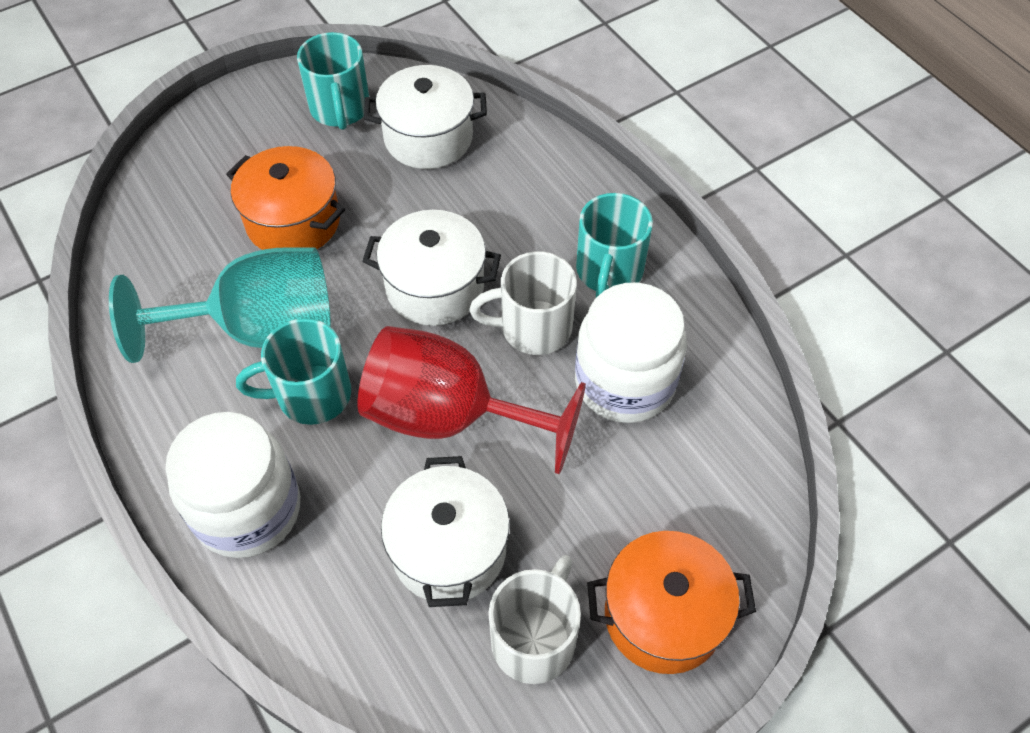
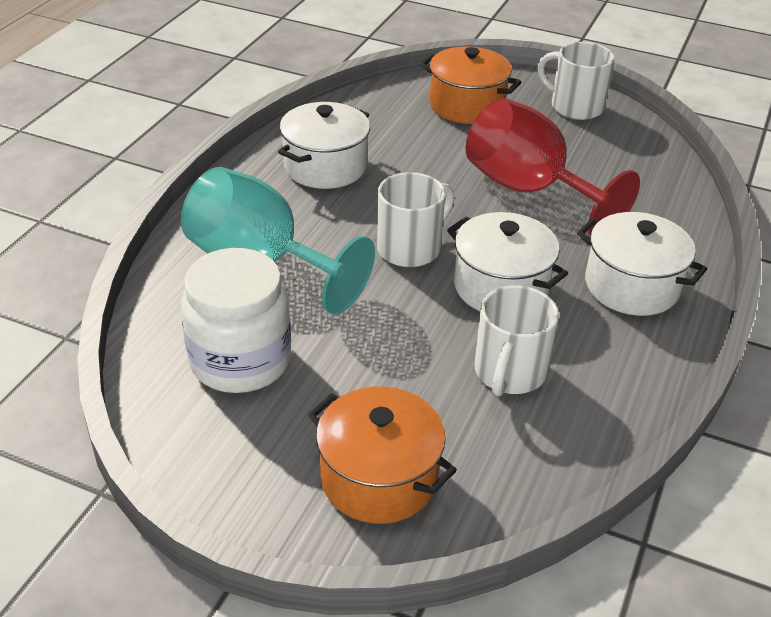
turquoise mug: [236,318,351,425] [297,32,369,130] [576,193,653,298] = 3 -> none = 0
white jar: [165,412,300,558] [575,283,687,423] = 2 -> [181,248,291,393] = 1
white mug: [469,251,577,355] [488,555,581,684] = 2 -> [377,172,455,267] [474,285,559,397] [537,42,615,120] = 3

